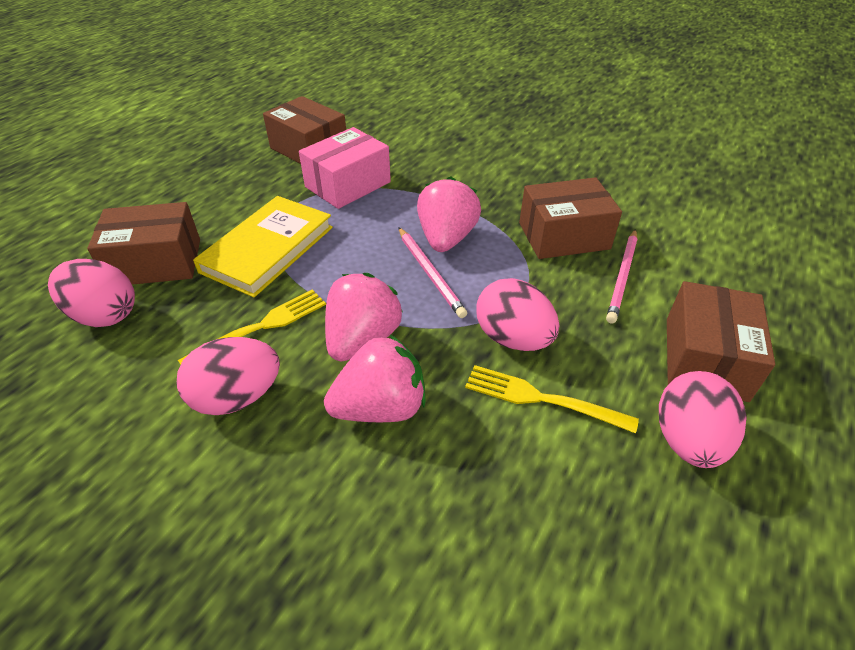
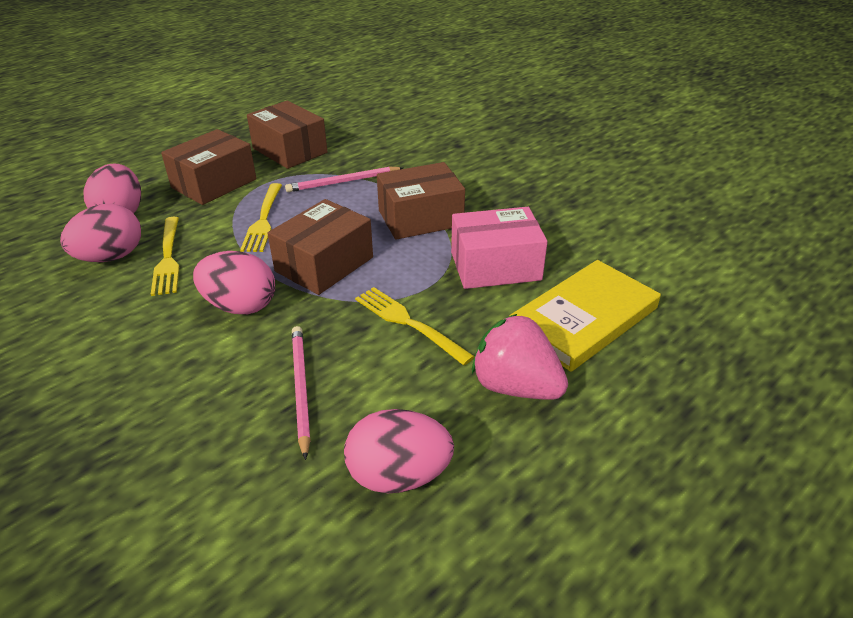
pink strawberry: [324,335,426,422] [325,273,403,362] [417,177,481,252] = 3 -> [472,314,568,400] = 1
yellow fork: [178,289,326,365] [465,365,639,433] = 2 -> [151,217,179,296] [240,183,282,252] [355,287,475,365] = 3

